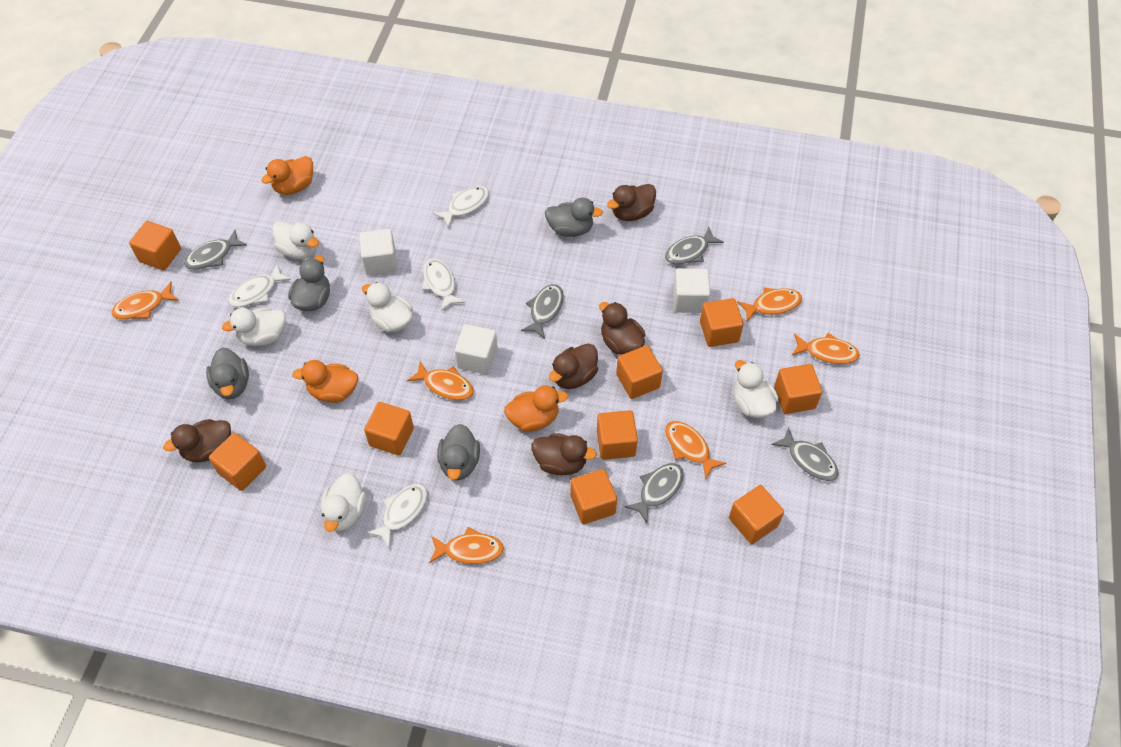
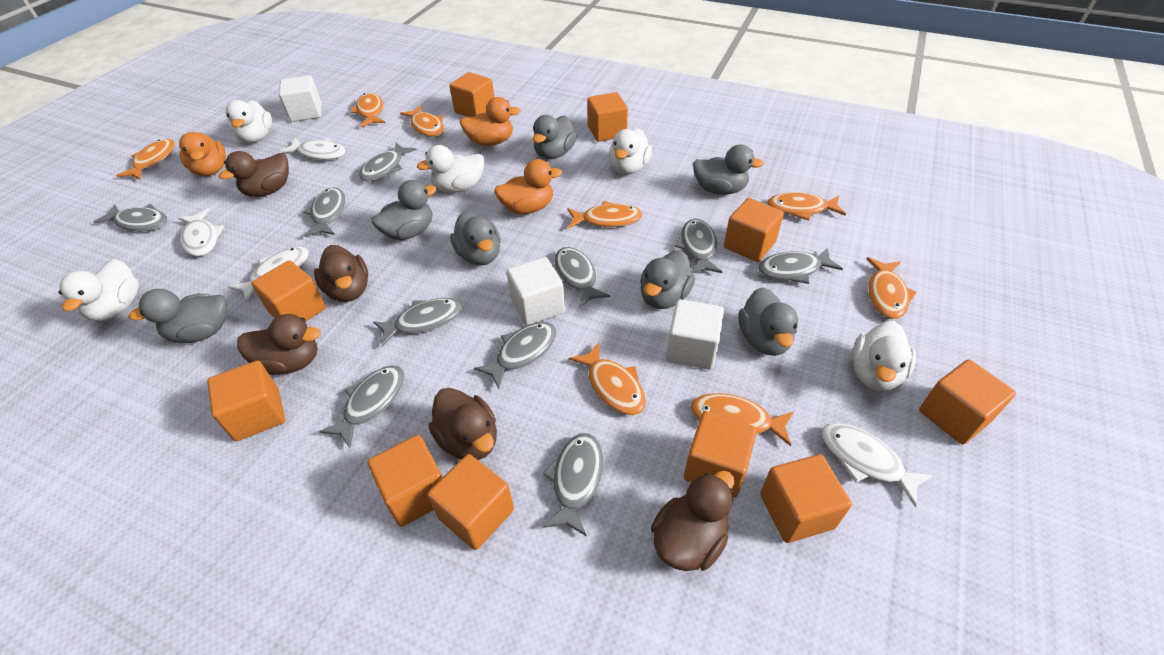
grey duck: [206,347,249,399] [288,256,330,311] [437,424,480,480] [545,198,603,237] = 4 -> [128,289,227,343] [371,180,437,240] [450,212,501,266] [532,115,577,159] [640,250,695,309] [692,144,764,195] [738,287,798,356] = 7
grey fish: [184,230,247,270] [521,284,564,339] [625,463,684,523] [665,227,724,265] [771,427,839,481] = 5 -> [94,204,167,231] [303,187,345,237] [319,365,405,448] [359,143,417,181] [373,298,462,346] [474,322,557,389] [543,433,603,536] [554,247,610,307] [674,219,722,273] [758,248,843,284] = 10
orange cube: [129,221,181,270] [209,433,266,491] [364,402,414,456] [570,469,617,524] [597,410,638,460] [616,345,663,399] [700,298,744,347] [729,485,784,544] [774,364,822,414] = 9 -> [207,361,285,441] [251,260,326,322] [367,435,443,527] [427,454,514,550] [450,72,494,117] [587,92,628,142] [684,411,757,497] [724,198,784,262] [760,454,852,543] [919,359,1016,444] = 10
orange fish: [111,282,179,319] [407,361,474,400] [429,527,504,564] [665,421,726,479] [737,287,802,321] [792,333,860,364] = 6 -> [116,139,175,179] [350,93,385,127] [400,105,444,137] [567,201,643,229] [569,342,646,415] [691,393,794,446] [767,192,846,221] [866,257,917,319] = 8

